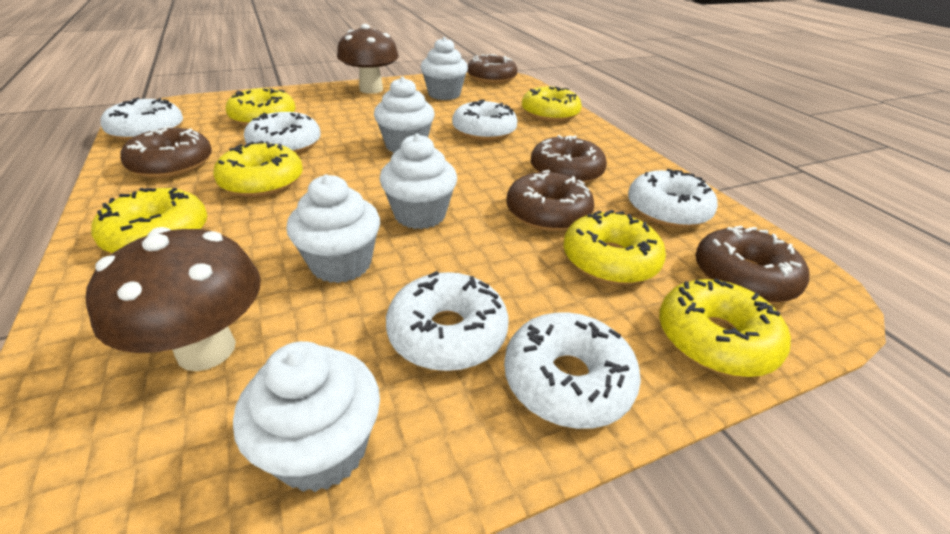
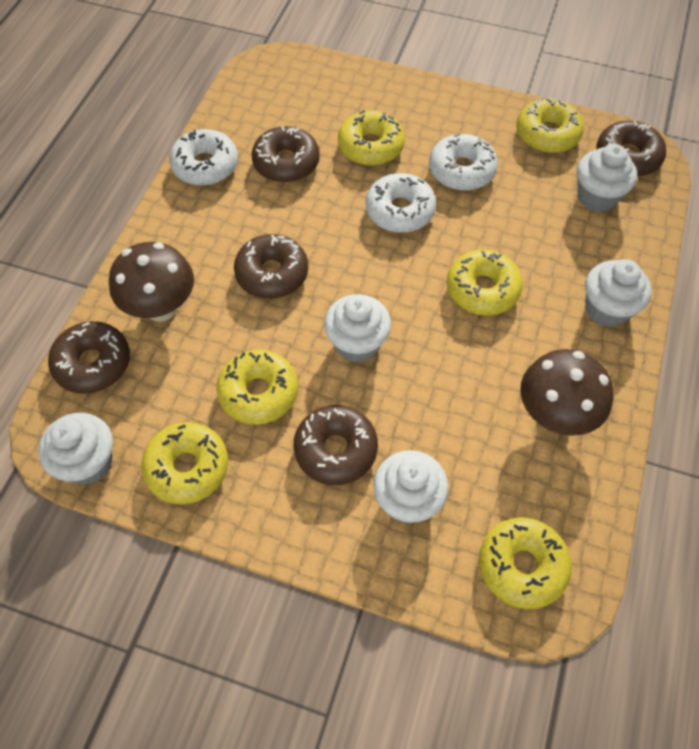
white donut: [101,97,183,141] [244,112,321,154] [386,271,509,371] [452,99,517,141] [504,313,641,429] [628,168,718,228] = 6 -> [169,129,238,186] [365,173,436,233] [429,133,498,191] = 3

